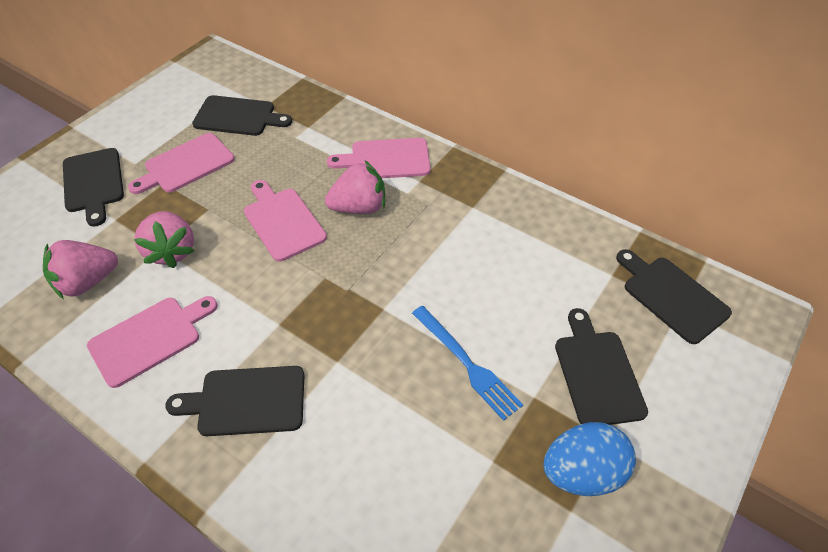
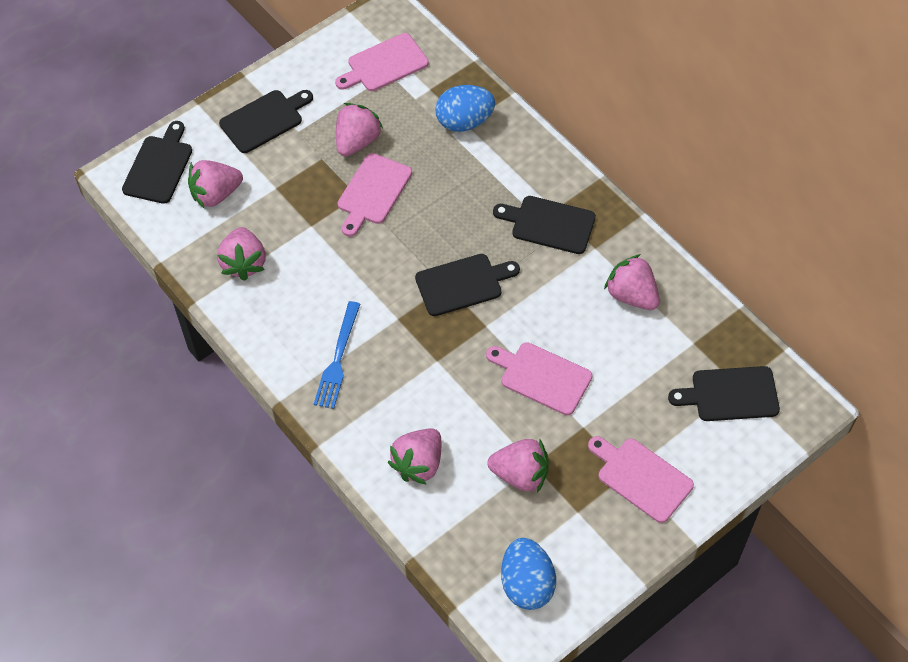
blue egg: [544,422,636,496] = 1 -> [435,85,495,132] [501,538,556,610] = 2
pink strawberry: [43,240,118,299] [134,211,195,268] [325,161,385,214] = 3 -> [188,160,243,209] [217,227,266,281] [336,103,383,157] [388,428,441,485] [487,439,549,493] [604,254,660,310] = 6

